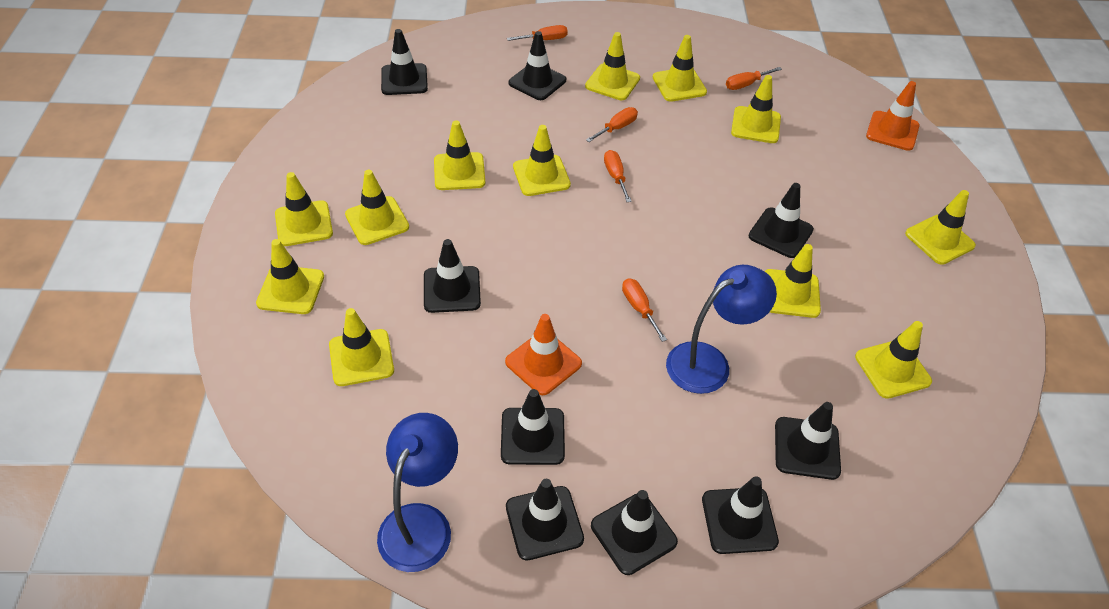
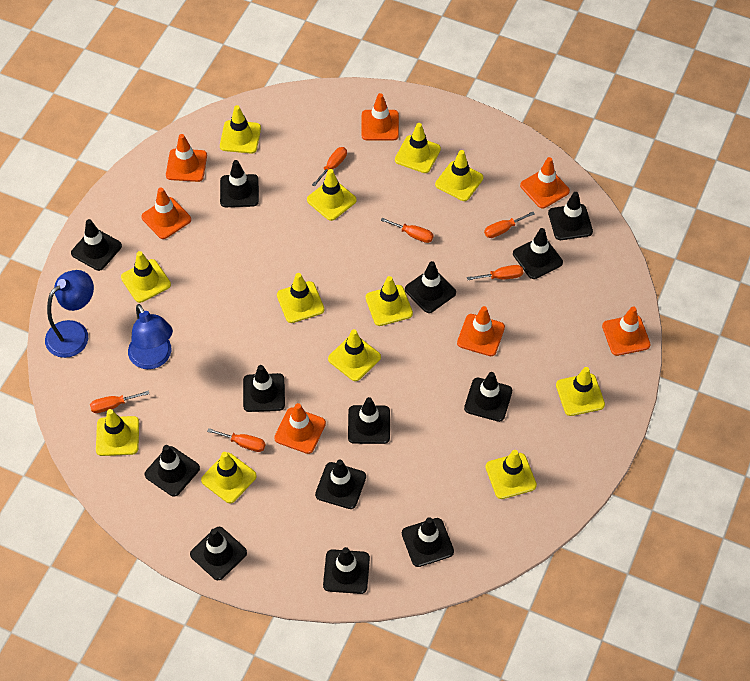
black traffic cone: [381,29,428,95] [424,239,481,313] [501,389,565,465] [506,479,584,560] [509,31,566,100] [591,490,678,575] [702,476,779,554] [748,183,814,258] [775,402,841,480] = 9 -> [71,219,122,271] [145,445,200,497] [190,527,247,580] [220,160,259,207] [243,365,285,412] [315,459,366,509] [323,547,370,594] [348,397,390,444] [402,517,454,567] [405,261,456,313] [464,372,512,422] [513,228,563,279] [548,192,593,240] = 13
orange screwdriver: [507,25,568,41] [586,107,638,142] [604,150,632,202] [622,278,667,342] [726,67,782,90] = 5 -> [90,391,149,413] [207,428,266,452] [312,147,347,187] [381,218,433,243] [467,265,523,280] [484,212,535,238] = 6
orange traffic cone: [505,314,582,395] [866,81,920,151] = 2 -> [141,188,191,239] [166,134,207,182] [274,403,326,454] [361,93,399,140] [457,306,505,356] [520,157,570,209] [602,306,651,356] = 7

